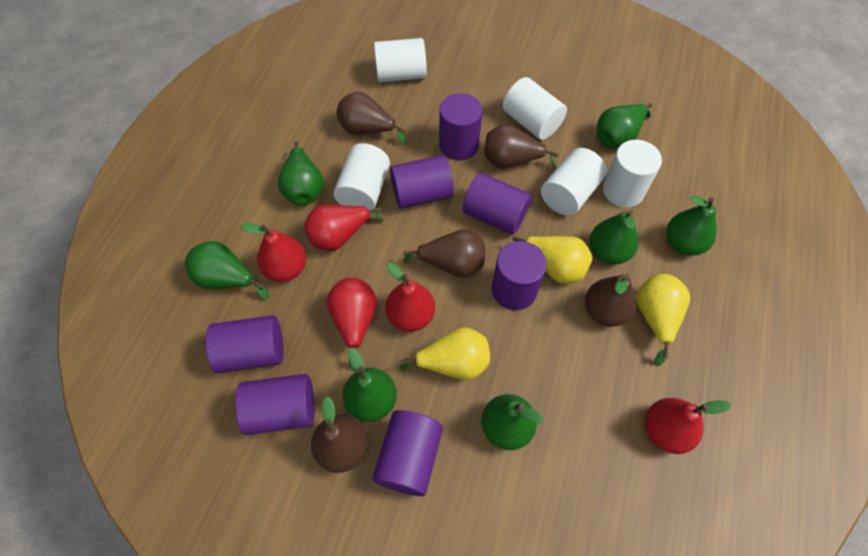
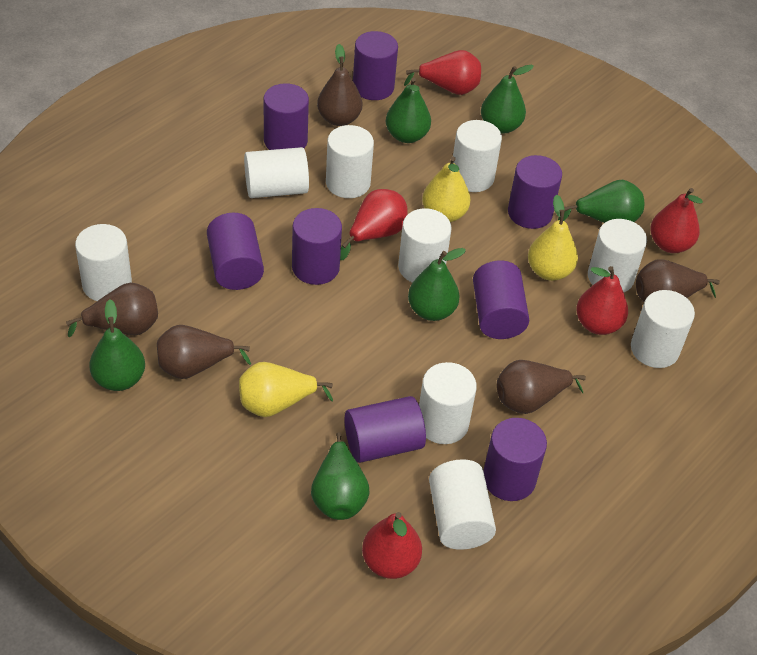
green pear: [185,241,269,300] [278,141,324,205] [343,348,397,422] [481,394,543,450] [589,210,638,265] [597,103,653,149] [666,196,717,256] = 7 -> [89,299,145,391] [311,432,370,520] [386,77,431,143] [408,248,466,321] [481,65,534,134] [558,180,644,223] = 6
purple cylinder: [206,315,283,373] [235,374,315,435] [372,410,443,496] [390,155,454,209] [439,93,482,160] [462,173,532,235] [492,241,547,310] = 7 -> [207,213,264,290] [264,83,309,150] [292,208,342,285] [345,396,426,463] [353,31,398,100] [473,261,529,339] [483,418,547,501] [508,155,562,229] = 8
white cylinder: [334,143,390,210] [374,38,427,82] [503,77,567,140] [541,148,607,216] [603,140,662,208] = 5 -> [75,224,132,301] [244,147,309,198] [326,125,374,198] [398,208,452,283] [419,362,477,444] [429,459,496,550] [453,120,502,192] [588,219,647,292] [631,290,695,368] = 9

